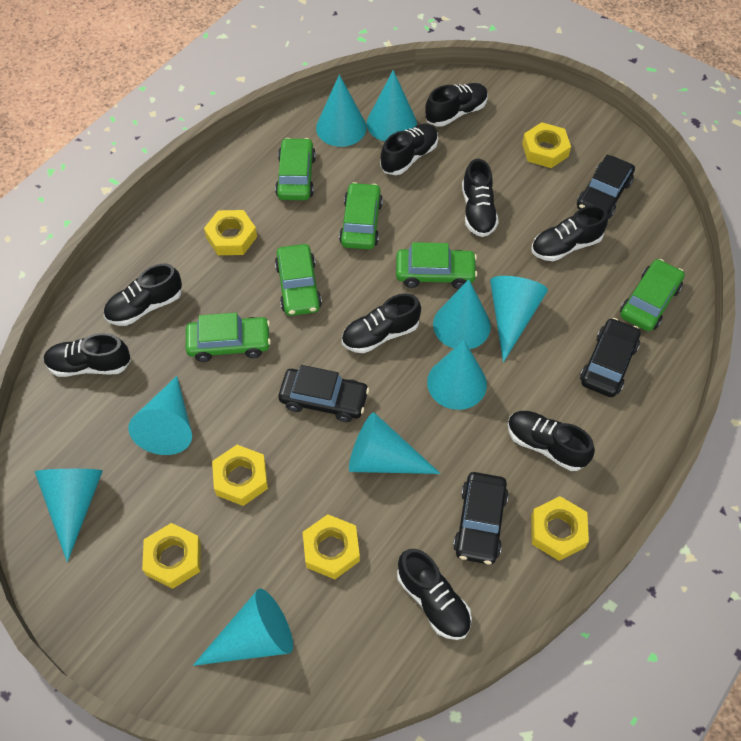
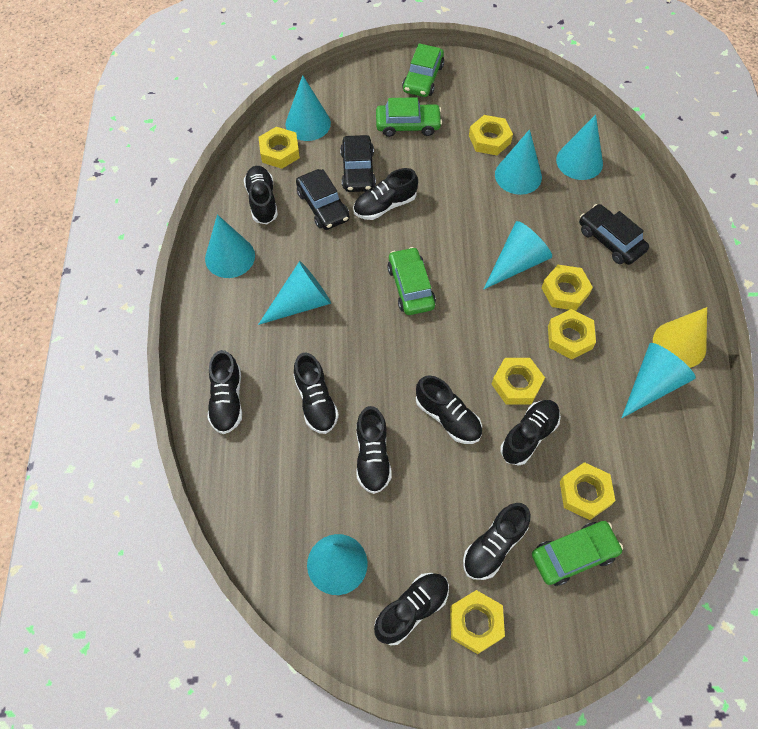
black car: [278,365,369,422] [453,472,509,564] [577,155,635,219] [580,318,641,397] = 4 -> [296,169,350,230] [340,135,376,192] [579,204,649,265] = 3
green car: [186,313,271,362] [275,138,316,200] [275,244,322,316] [339,182,383,249] [396,242,477,289] [620,259,685,331] = 6 -> [376,97,442,137] [387,247,436,315] [402,43,444,97] [532,521,623,586] = 4
turquoise cone: [35,469,103,562] [128,376,192,455] [193,588,293,666] [316,74,367,147] [349,412,441,474] [367,70,417,141] [427,340,487,410] [433,279,491,349] [490,276,548,362] = 9 -> [205,214,255,278] [258,261,331,325] [285,75,331,141] [307,534,368,595] [484,221,552,289] [495,129,542,195] [556,115,603,180] [622,343,696,418] = 8
yellow cone: none = 0 -> [653,307,707,368] = 1
yellow nut: [142,523,201,589] [204,210,257,255] [212,445,268,506] [303,514,360,579] [522,122,571,168] [531,496,589,561] = 6 -> [259,127,300,169] [450,590,505,654] [469,115,513,155] [492,358,545,404] [542,265,593,311] [548,309,596,360] [560,462,615,520] = 7

